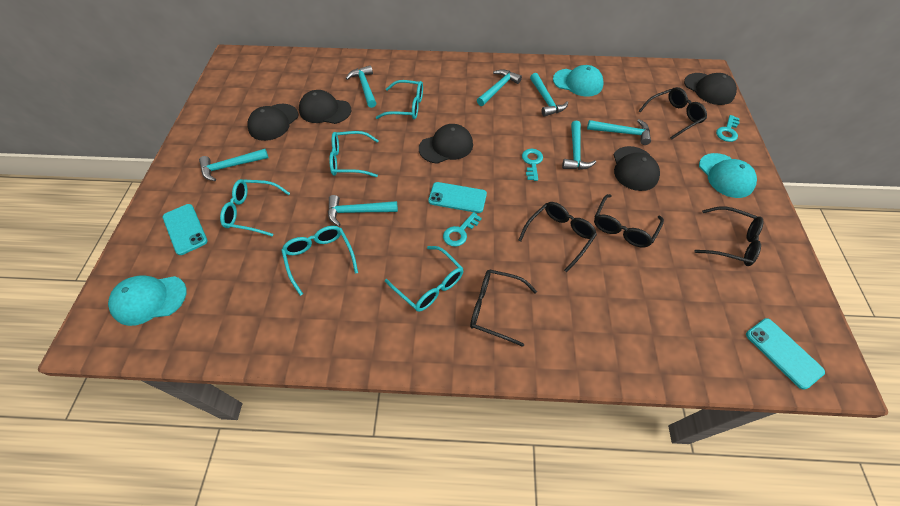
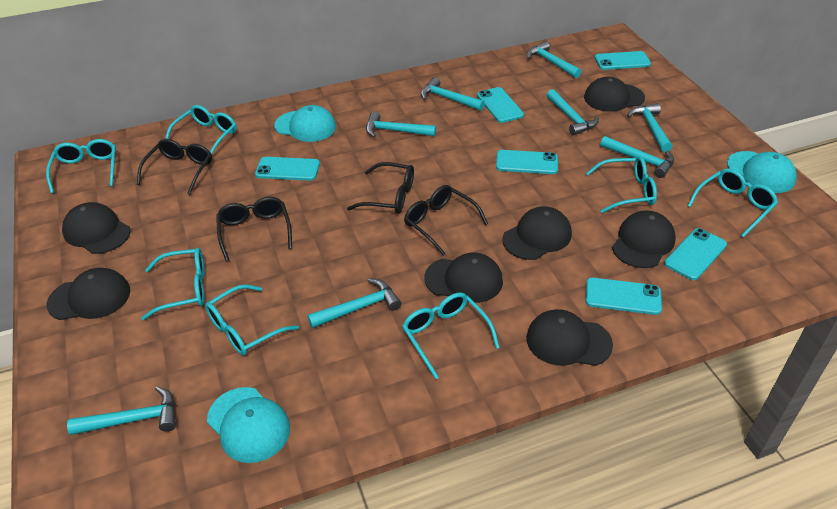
black cap: [247,104,298,141] [299,90,351,124] [419,124,473,164] [614,146,660,191] [684,73,737,105] = 5 -> [46,268,130,320] [62,202,130,254] [424,252,503,303] [502,206,572,260] [526,309,613,366] [584,77,645,112] [612,210,676,268] = 7
black glasses: [470,269,537,347] [518,202,597,272] [594,194,664,247] [639,87,707,140] [694,207,764,266] = 5 -> [137,139,212,195] [216,197,292,262] [347,162,414,214] [404,185,488,256] = 4
turquoise glasses: [220,179,290,237] [281,226,358,296] [329,131,379,177] [376,80,423,119] [385,246,464,312] = 5 -> [46,139,116,193] [141,248,205,320] [165,105,237,154] [205,284,299,356] [402,292,500,379] [586,156,657,213] [687,168,778,238] = 7
turquoise hammer: [199,149,269,181] [328,195,398,226] [346,65,376,108] [477,69,522,106] [530,73,568,117] [562,121,596,170] [587,119,651,145] = 7 -> [67,386,176,435] [307,278,401,328] [366,111,436,138] [421,77,485,111] [527,41,582,78] [546,89,599,135] [600,136,674,178] [627,103,672,152] = 8
turquoise key: [443,212,482,247] [522,149,543,181] [716,115,740,142] = 3 -> none = 0
turquoise phone: [163,204,208,255] [428,182,487,213] [746,318,825,390] = 3 -> [255,157,320,181] [477,87,524,123] [496,150,558,174] [586,278,662,315] [595,51,651,70] [664,228,727,280] = 6

